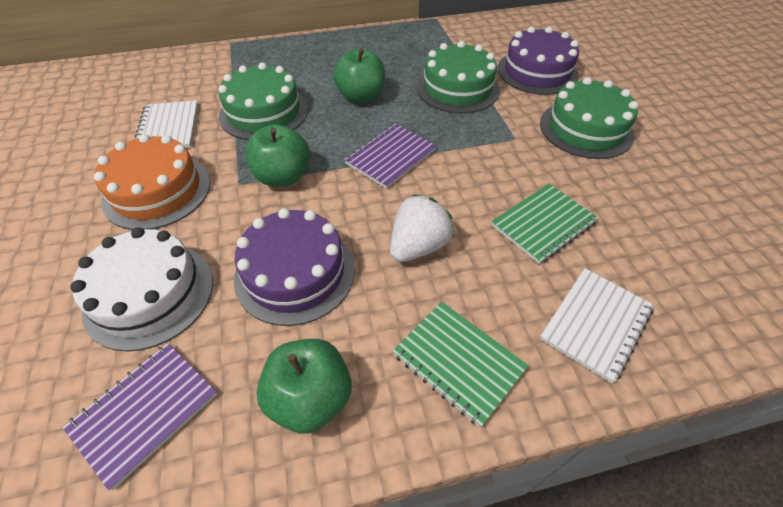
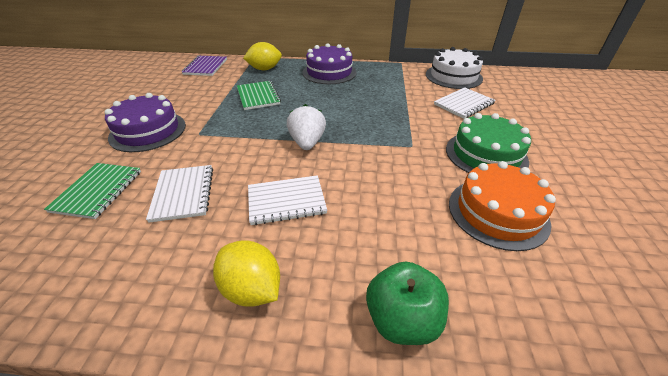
green apple: [245,124,310,187] [256,339,352,434] [333,48,385,104] = 3 -> [366,262,449,345] = 1
green cake: [218,62,308,140] [417,41,500,113] [540,77,639,159] = 3 -> [446,113,531,173] = 1
purple notebook: [63,343,217,490] [344,123,437,189] = 2 -> [182,56,227,76] = 1
white notebook: [134,100,198,148] [540,268,654,383] = 2 -> [146,165,213,223] [248,175,327,225] [434,87,496,119] = 3
yellow lemon: none = 0 -> [213,240,280,307] [243,42,282,70] = 2

